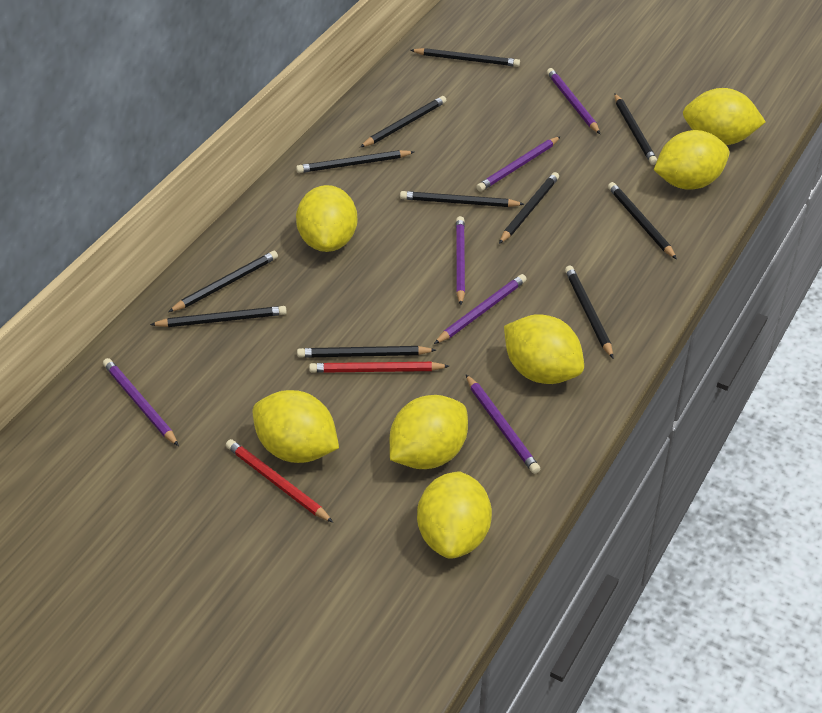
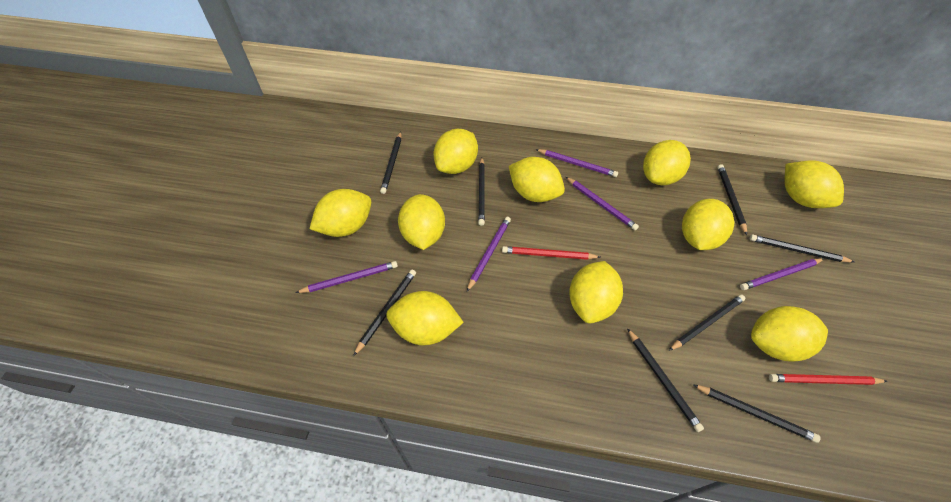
black pencil: [150,306,287,327] [168,251,278,312] [296,150,414,173] [297,346,436,358] [360,96,447,147] [400,191,524,207] [410,48,520,67] [499,172,559,244] [565,266,613,358] [608,182,677,259] [614,93,657,165] = 11 -> [353,269,416,356] [380,132,401,194] [478,158,485,226] [627,328,704,432] [669,295,746,351] [694,385,821,443] [718,164,747,235] [750,234,854,262] = 8
purple pencil: [103,358,179,446] [434,274,527,344] [456,216,465,305] [466,375,540,474] [476,136,561,192] [547,68,600,134] = 6 -> [295,261,398,293] [467,217,511,292] [535,149,618,177] [566,177,639,231] [740,258,824,290] = 5
yellow lemon: [253,390,339,463] [296,185,357,252] [390,395,468,469] [417,471,492,559] [504,314,584,384] [654,130,729,190] [683,88,766,145] = 7 -> [310,189,371,237] [386,291,464,345] [398,194,445,250] [434,129,478,174] [509,157,565,202] [569,261,623,323] [643,140,691,185] [682,199,734,250] [751,306,828,362] [784,160,844,208] = 10

